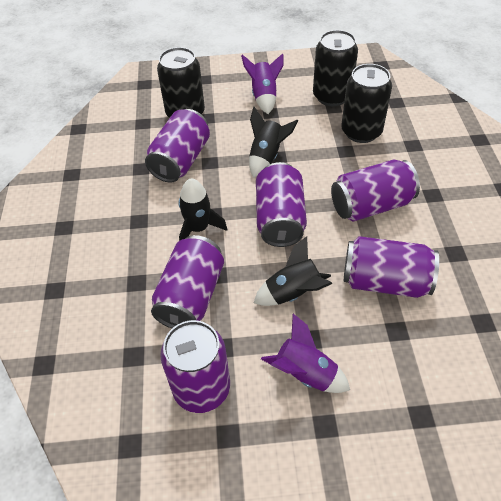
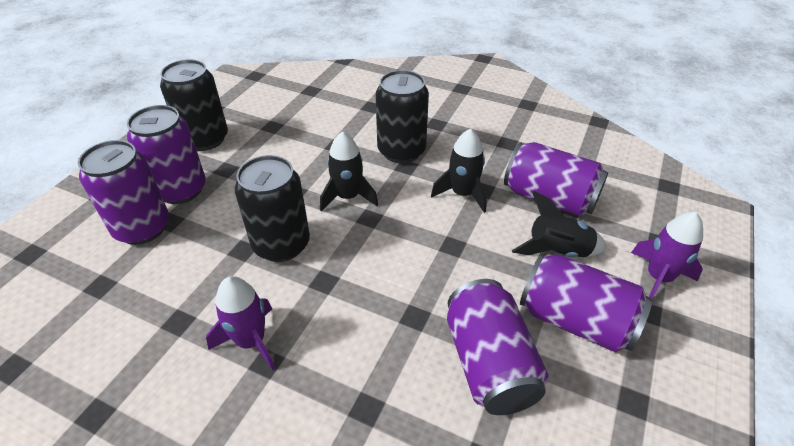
purple can: [145,109,210,183] [151,235,224,328] [160,320,230,413] [256,162,307,247] [331,160,420,221] [344,236,439,298] = 6 -> [78,140,169,245] [127,105,206,204] [447,279,548,415] [504,142,608,216] [520,253,652,352] = 5

